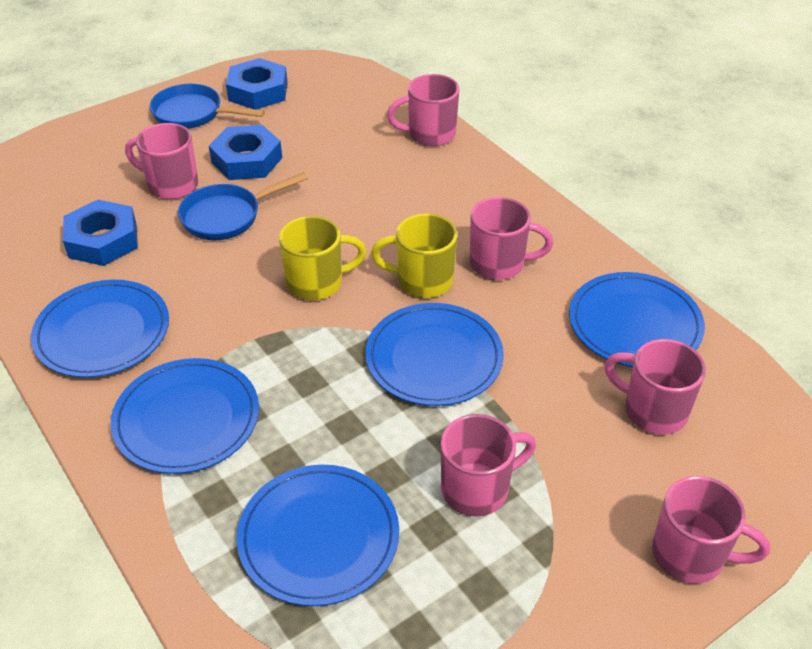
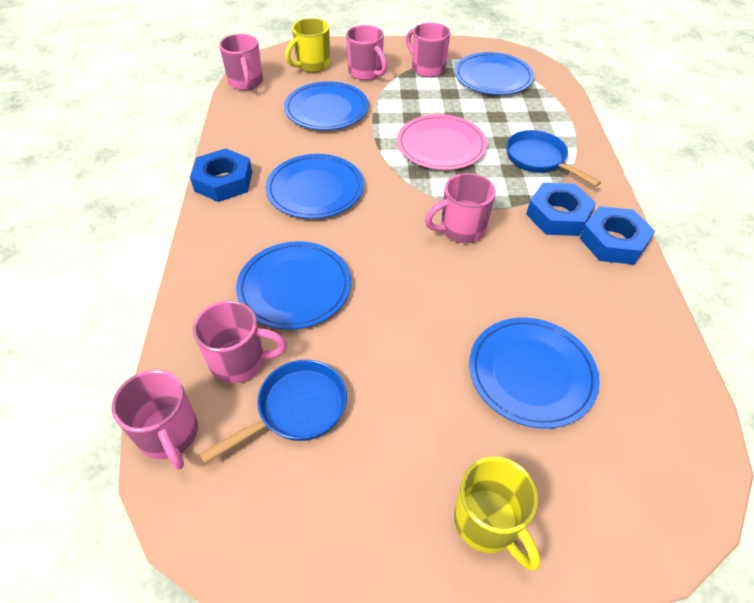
pink plate: none = 0 -> [397,114,487,170] = 1

